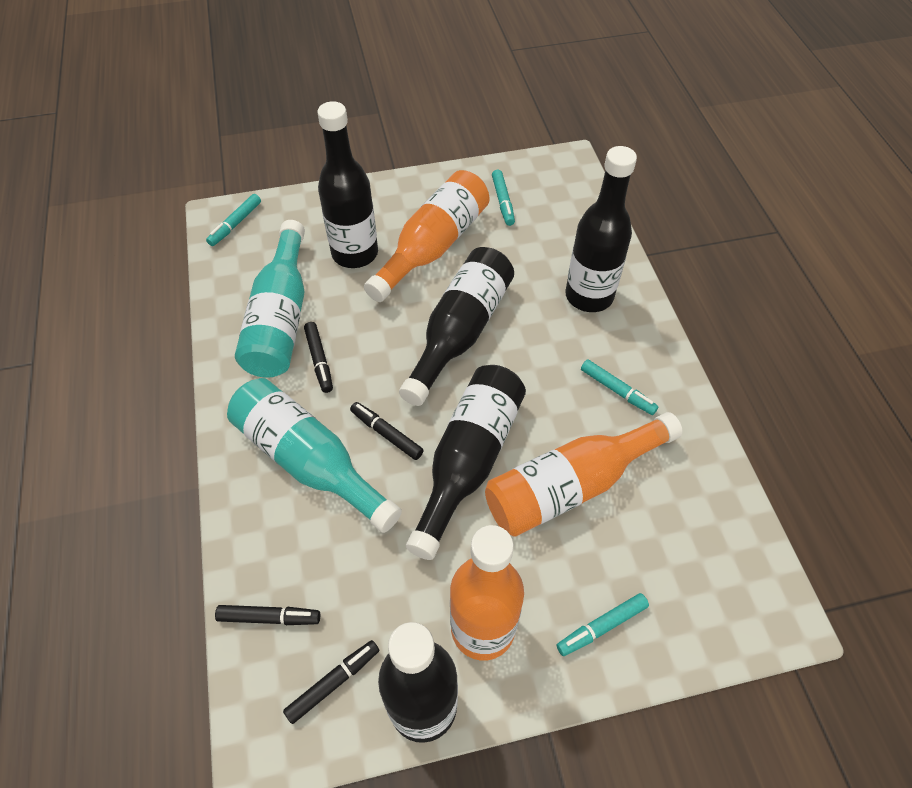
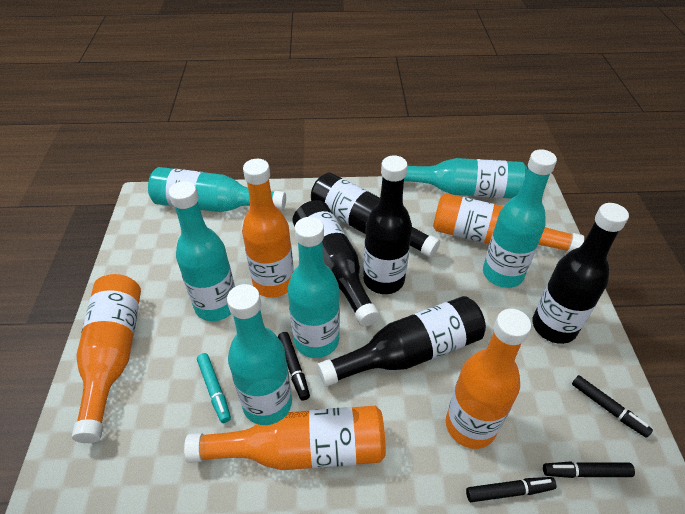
orange bottle: [364,170,490,302] [450,525,524,661] [485,412,683,536] = 3 -> [72,274,141,443] [184,406,386,470] [242,159,294,298] [433,193,584,253] [446,309,531,449] = 5
turquoise bottle: [227,378,402,533] [235,220,305,378] = 2 -> [148,167,286,212] [169,181,235,321] [227,284,292,424] [288,217,340,358] [404,158,528,199] [483,149,557,288] = 6
turquoise marker: [206,194,261,246] [492,170,515,226] [557,593,649,656] [581,359,659,415] = 4 -> [197,353,231,423] = 1

